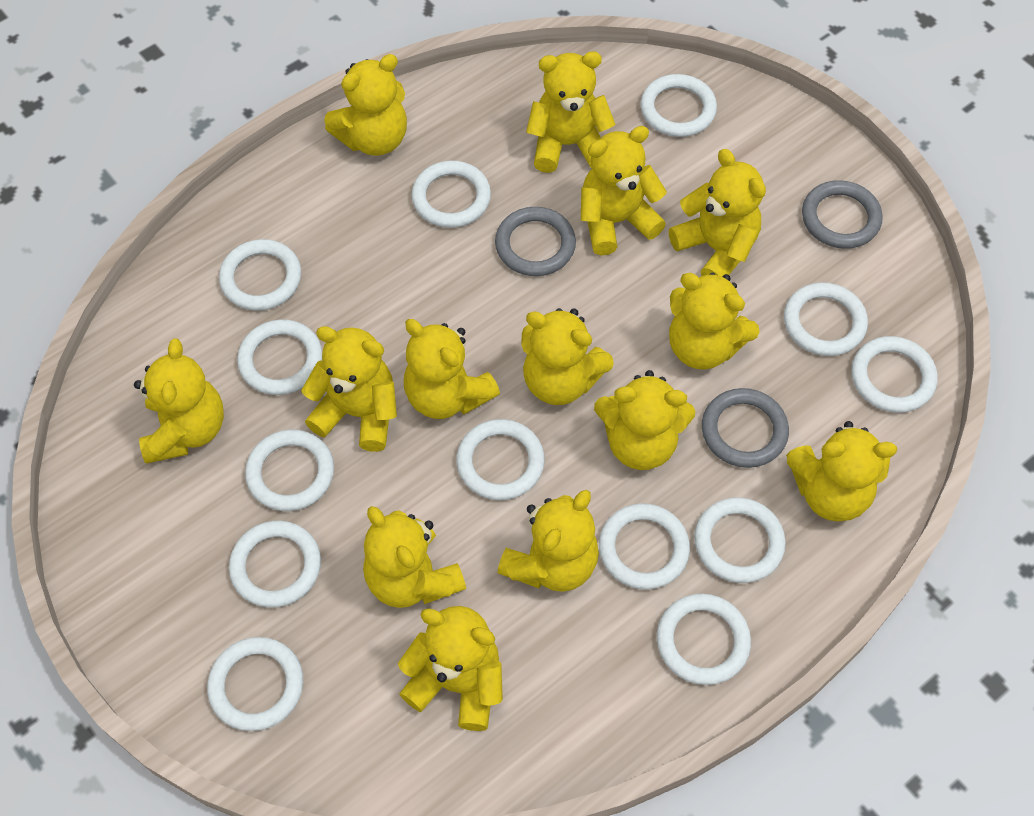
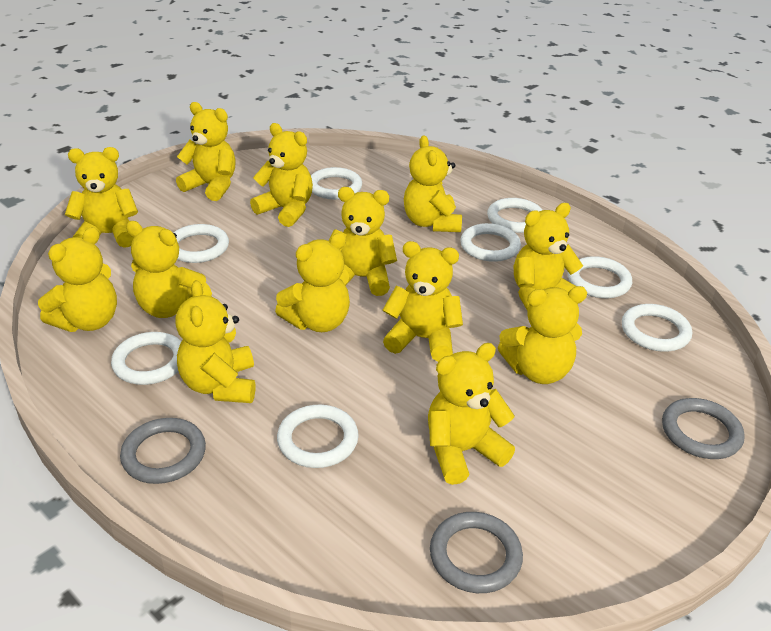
white ring: [207,637,303,731] [219,239,301,311] [229,521,321,608] [237,319,322,395] [245,429,334,511] [412,160,491,228] [456,419,545,500] [599,503,690,590] [640,74,717,137] [657,594,751,685] [694,498,786,583] [784,282,868,356] [851,336,938,413] = 13 -> [111,332,181,385] [174,224,229,263] [277,405,359,468] [311,167,362,200] [460,223,521,262] [487,198,542,233] [568,256,632,298] [622,304,692,352] = 8
yellow teddy bear: [134,338,224,464] [301,326,397,452] [324,54,407,156] [363,506,466,608] [398,606,503,731] [404,319,500,419] [497,490,599,592] [521,308,614,405] [526,51,616,173] [581,126,667,255] [594,370,695,470] [669,149,766,277] [669,272,759,370] [786,421,897,521] = 14 -> [38,227,117,332] [65,147,138,248] [126,221,212,318] [175,280,255,403] [176,102,236,201] [250,123,313,227] [275,233,350,332] [329,187,397,296] [383,241,463,362] [404,135,462,232] [428,343,515,485] [498,286,587,384] [514,203,583,309] = 13

